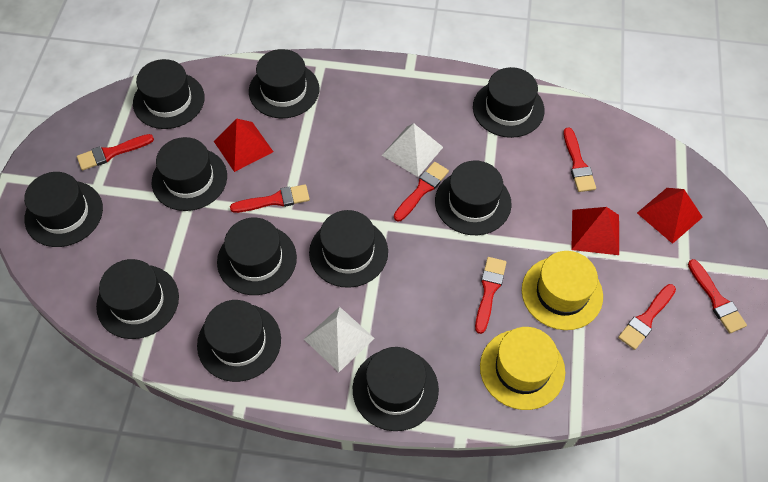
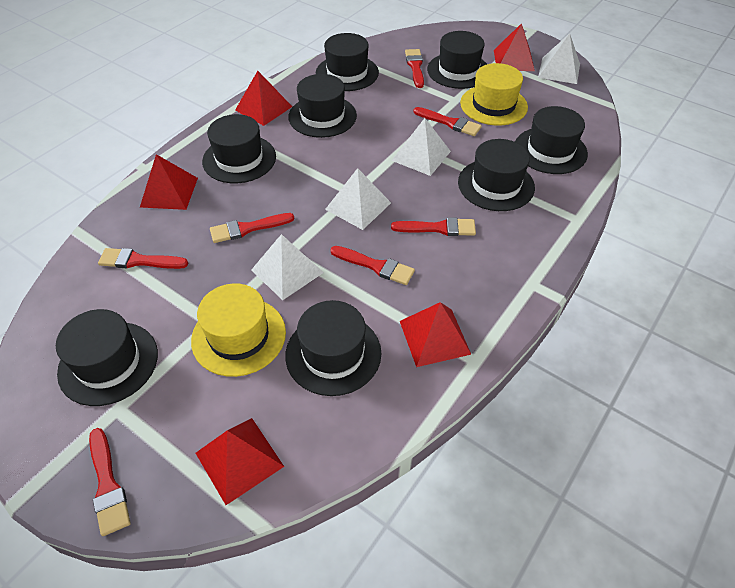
black hat: [24,172,103,247] [96,259,179,339] [133,59,205,129] [152,137,227,211] [197,300,281,382] [217,218,297,295] [249,49,319,118] [309,210,388,288] [353,347,439,431] [435,160,512,235] [473,67,544,138] = 11 -> [56,309,158,406] [202,114,276,183] [285,300,381,396] [288,74,357,138] [316,33,379,91] [427,31,487,89] [458,139,535,211] [515,106,588,174] = 8
red pyramid: [214,119,273,172] [571,207,619,255] [637,188,703,244] = 3 -> [140,154,198,210] [196,418,284,505] [235,71,292,126] [400,302,471,367] [494,23,535,71] = 5
white pyramid: [304,307,375,372] [382,123,443,177] = 2 -> [251,234,324,300] [325,168,391,230] [392,118,451,176] [538,33,580,84] = 4

